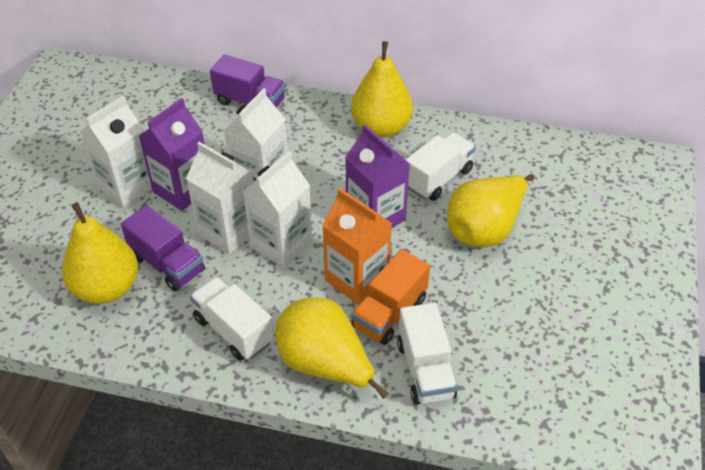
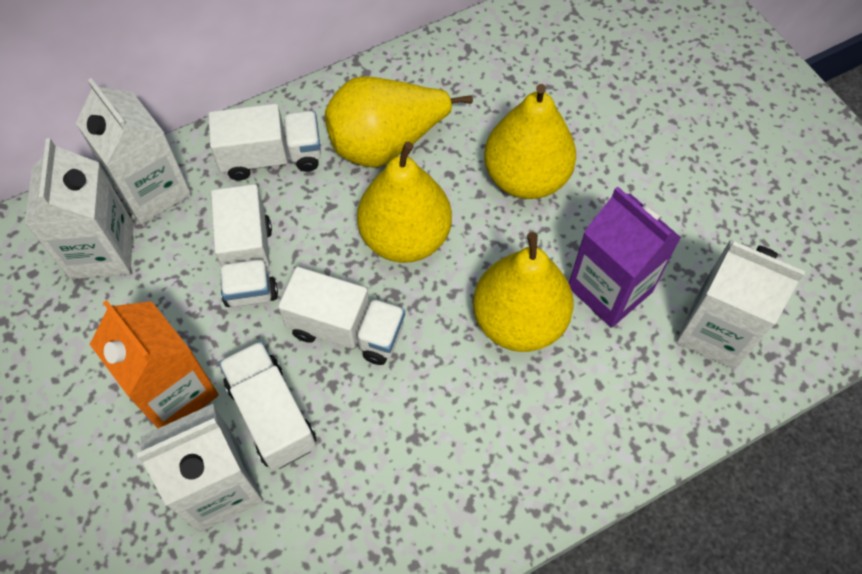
orange truck: [352,249,430,345] = 1 -> none = 0
purple carton: [139,98,205,211] [345,124,410,228] = 2 -> [569,186,681,328] = 1
purple truck: [121,205,205,292] [210,55,285,108] = 2 -> none = 0
white truck: [190,277,274,361] [397,303,457,405] [406,133,476,201] = 3 -> [208,104,321,180] [211,184,278,307] [219,341,316,471] [278,267,405,365] = 4

